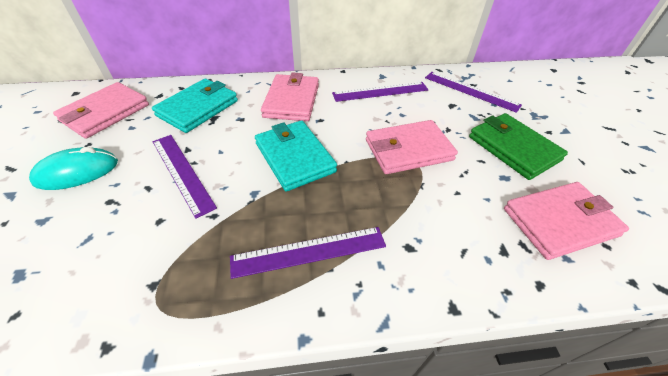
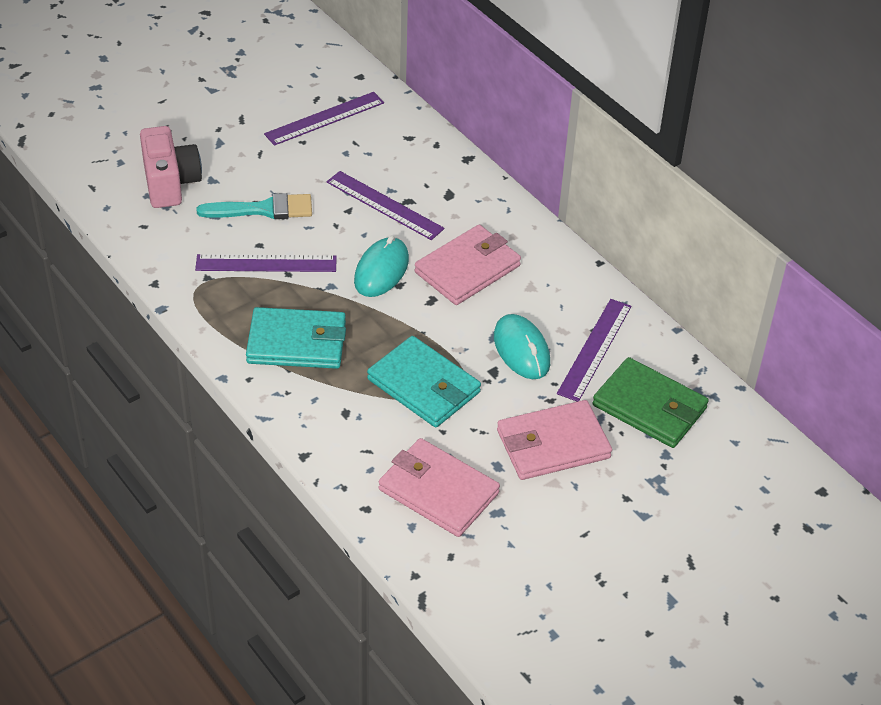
pink camera: none = 0 -> [140,126,202,208] = 1
pink wallet: [53,82,149,139] [261,72,319,121] [366,120,458,174] [504,182,629,260] = 4 -> [379,438,500,537] [415,225,521,305] [497,400,612,480] = 3
turquoise brush: none = 0 -> [197,193,312,219] = 1
turquoise mouse: [29,147,118,190] = 1 -> [354,235,409,297] [494,314,550,379] = 2

